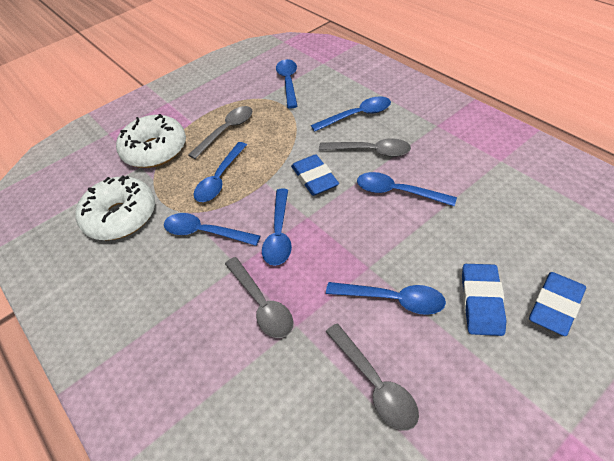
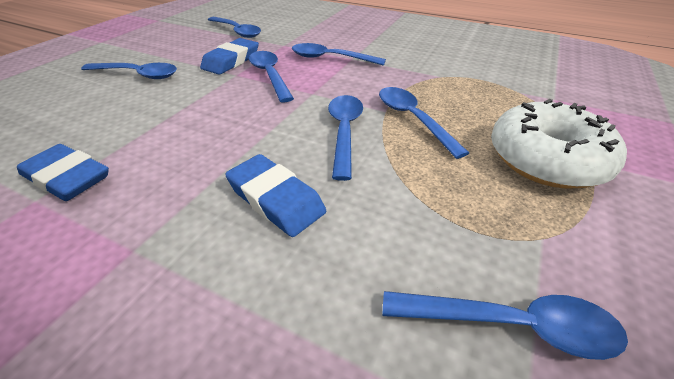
grey spoon: [188,106,252,159] [225,257,293,338] [319,138,411,157] [326,324,419,431] = 4 -> none = 0
white donut: [75,175,155,240] [116,114,186,168] = 2 -> [491,99,627,188] = 1

